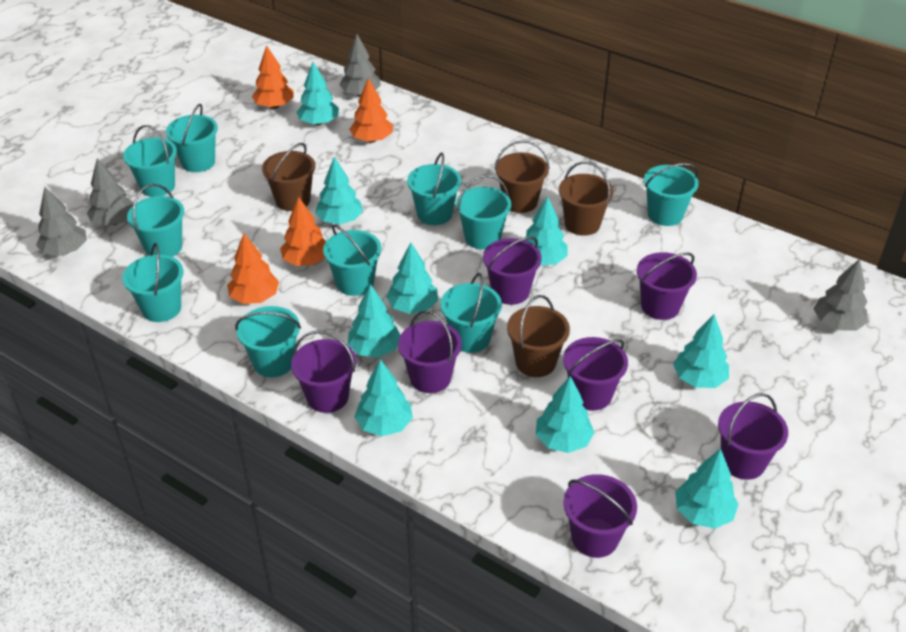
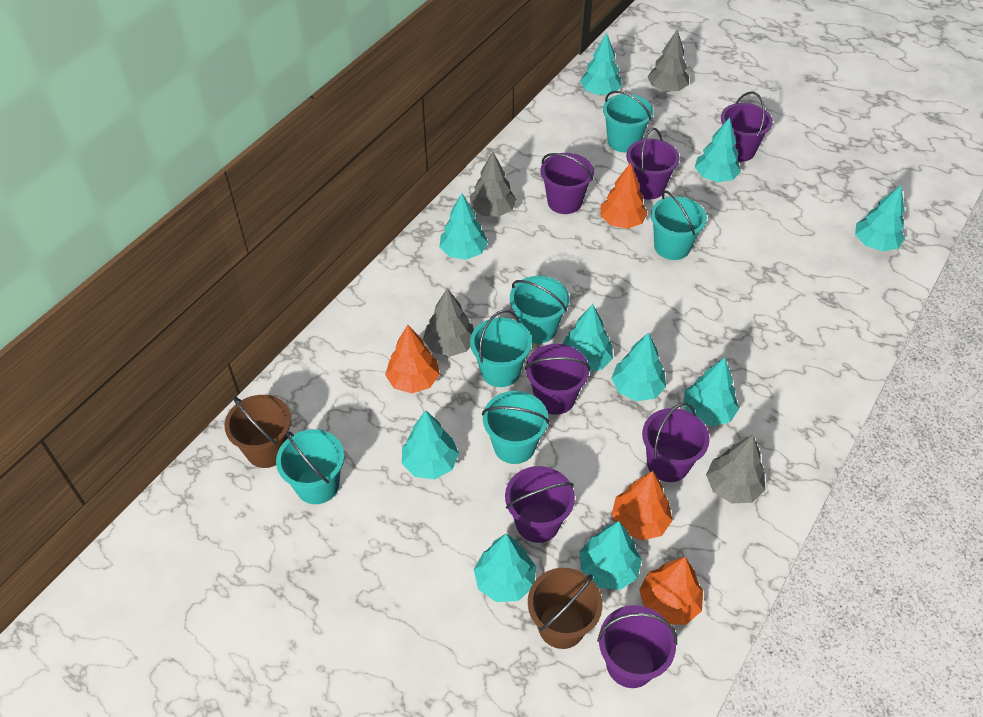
brown bucket: [262,143,316,211] [494,140,550,213] [507,295,570,377] [559,161,614,236] = 4 -> [224,395,291,468] [528,568,603,649] = 2
turquoise bucket: [122,243,183,322] [123,125,177,197] [127,184,184,257] [166,103,218,172] [235,306,301,377] [323,225,381,296] [407,153,461,225] [440,273,502,353] [456,175,511,250] [644,163,699,226] = 10 -> [276,429,344,504] [470,310,532,387] [482,391,549,464] [510,276,569,343] [603,91,654,152] [651,190,707,260] = 6
turquoise tree: [296,62,339,126] [315,157,363,224] [348,284,400,357] [354,359,413,436] [386,242,438,314] [525,196,568,265] [536,376,594,453] [673,314,729,388] [675,449,739,529] = 9 -> [402,410,459,479] [440,193,488,260] [474,534,536,602] [563,304,613,371] [579,521,642,590] [580,33,622,95] [611,332,666,401] [683,357,739,426] [695,117,741,182] [855,185,905,251] = 10

